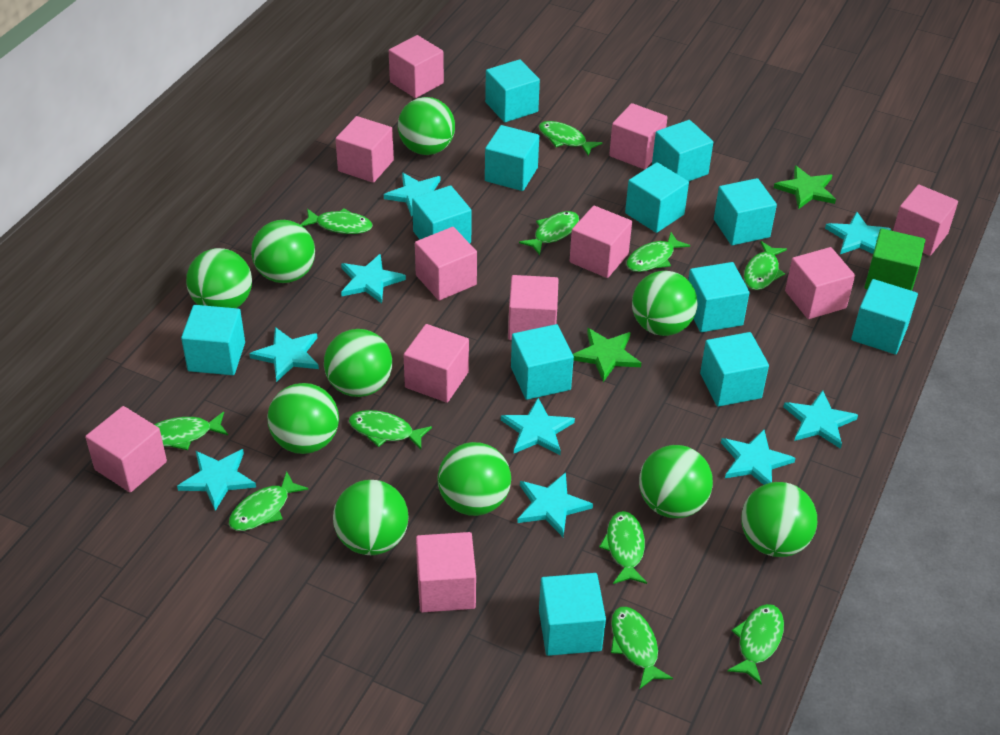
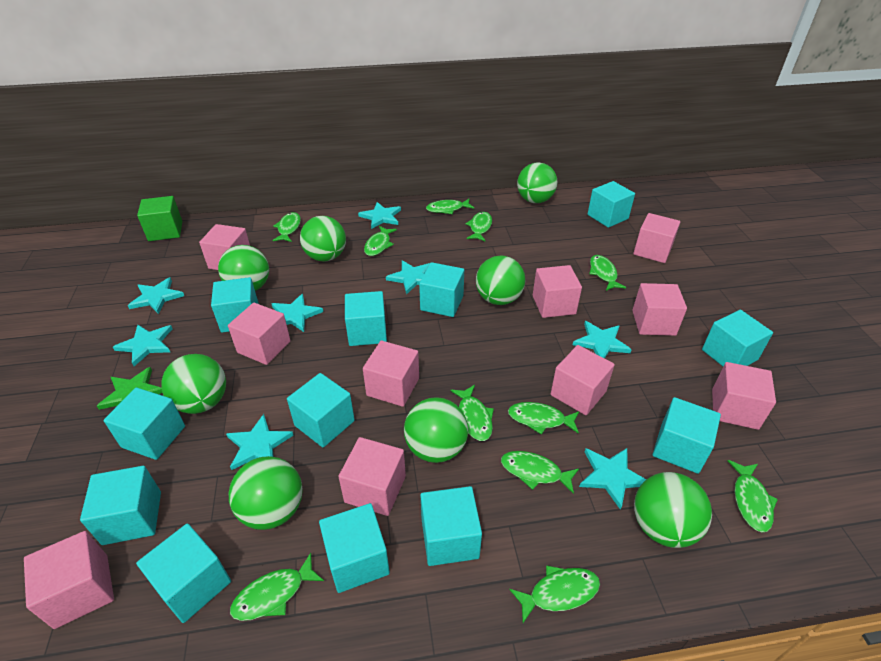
green ball: [186,248,252,308] [251,220,315,283] [267,383,339,454] [324,329,392,397] [333,480,409,555] [398,97,455,155] [438,442,511,516] [632,270,697,336] [639,445,713,518] [741,482,817,557] = 10 -> [161,354,226,414] [218,245,269,291] [229,456,303,530] [300,216,346,262] [404,397,468,463] [476,255,525,305] [517,162,558,203] [634,472,712,548] = 8
green star: [573,328,641,382] [774,166,836,209] = 2 -> [97,367,162,410] = 1
pink cube: [85,406,167,492] [336,116,394,183] [389,35,444,98] [404,324,469,403] [415,227,477,300] [416,532,476,612] [508,275,559,340] [570,206,632,278] [609,103,667,169] [785,247,855,319] [893,184,958,256] = 11 -> [24,531,114,629] [199,224,250,270] [228,303,291,365] [338,437,406,516] [363,341,419,407] [533,265,582,318] [551,345,615,415] [632,283,687,336] [633,213,680,263] [712,362,776,430] = 10
turquoise star: [177,449,256,511] [249,327,319,382] [341,254,406,304] [384,173,440,217] [501,398,575,455] [517,472,593,537] [721,429,796,485] [783,390,858,449] [825,212,891,254] = 9 -> [113,325,173,366] [128,277,184,314] [226,414,293,470] [271,294,323,332] [358,202,401,229] [386,260,430,295] [573,321,632,358] [579,448,647,510] = 8

